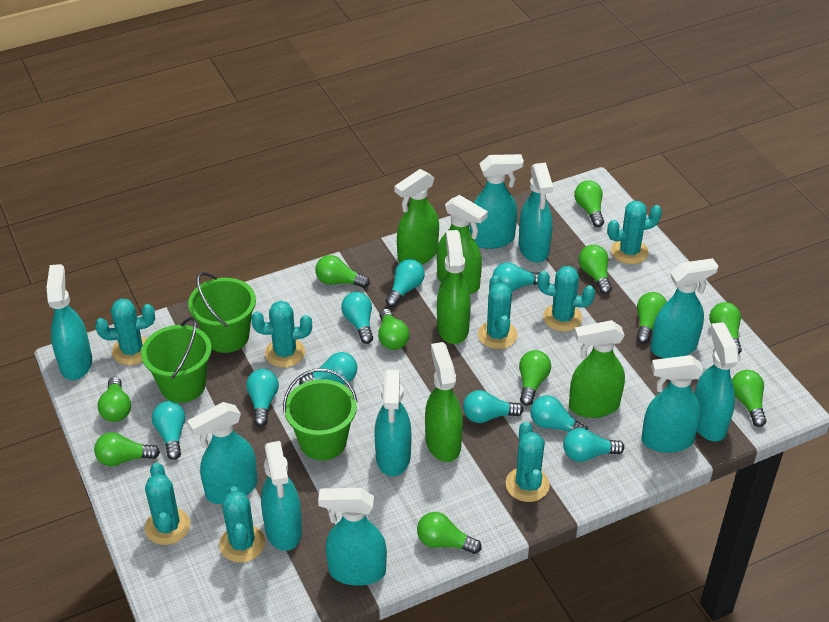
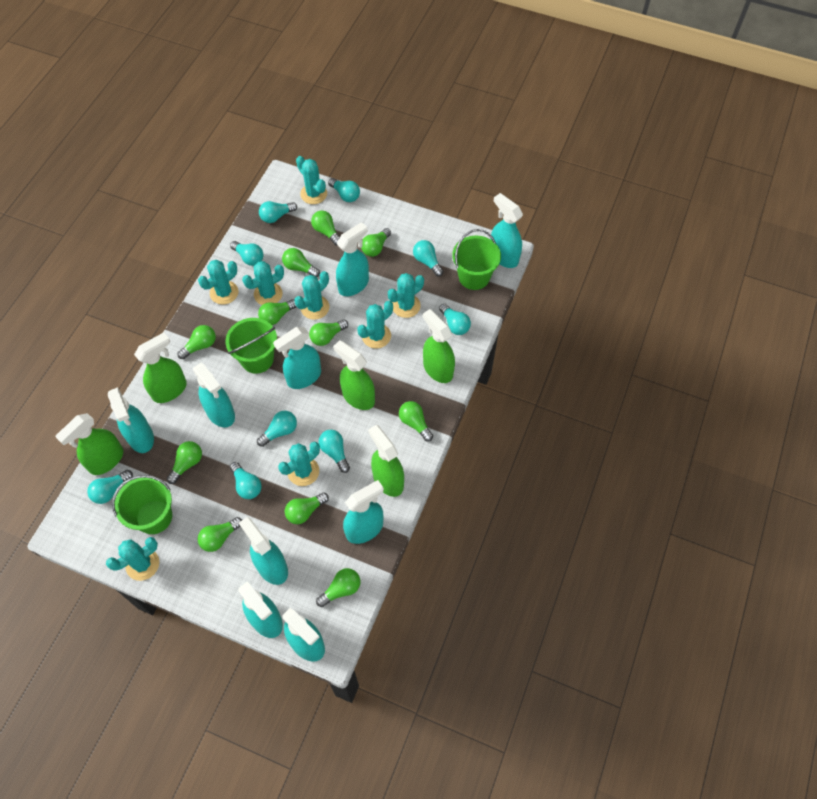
turquoise spray bottle: [47,264,92,380] [187,402,258,504] [261,441,302,551] [318,488,387,586] [374,369,411,476] [469,154,524,249] [519,163,553,263] [642,355,703,453] [650,258,718,358] [694,322,739,441] = 10 -> [108,387,154,453] [193,363,235,427] [239,517,288,585] [239,582,283,638] [273,327,321,389] [282,608,325,662] [336,222,369,296] [343,480,384,544] [491,193,523,268] = 9

